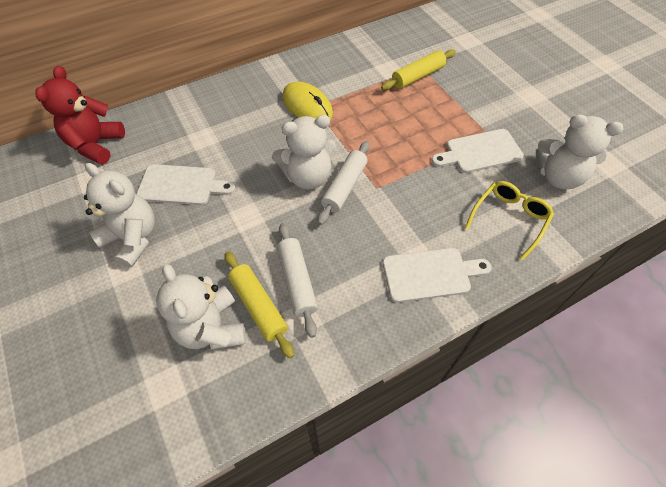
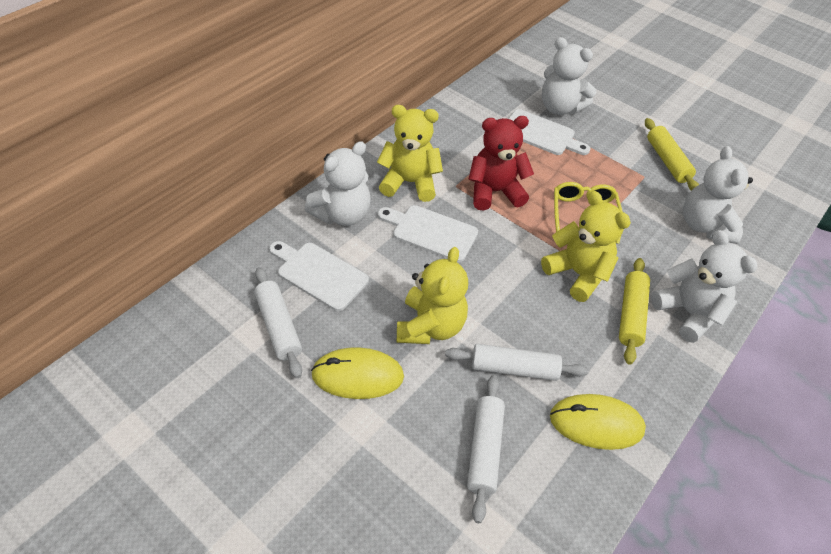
white rolling pin: [277,223,318,338] [318,141,370,225] = 2 -> [254,267,302,378] [445,344,589,381] [467,375,505,523] = 3
yellow mouse: [282,82,333,119] = 1 -> [311,347,404,399] [550,394,646,450] = 2
yellow teddy bear: none = 0 -> [377,105,443,202] [397,247,468,344] [541,191,631,302] = 3

